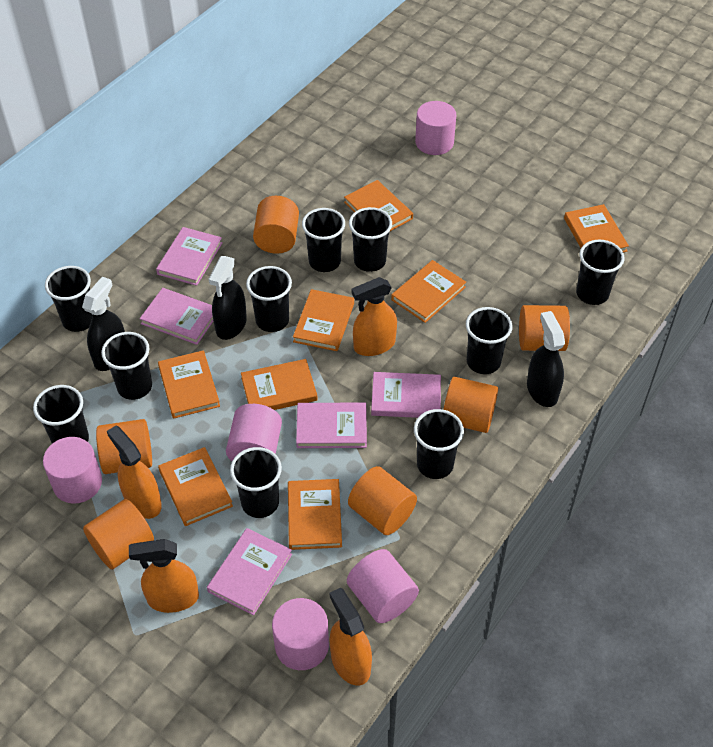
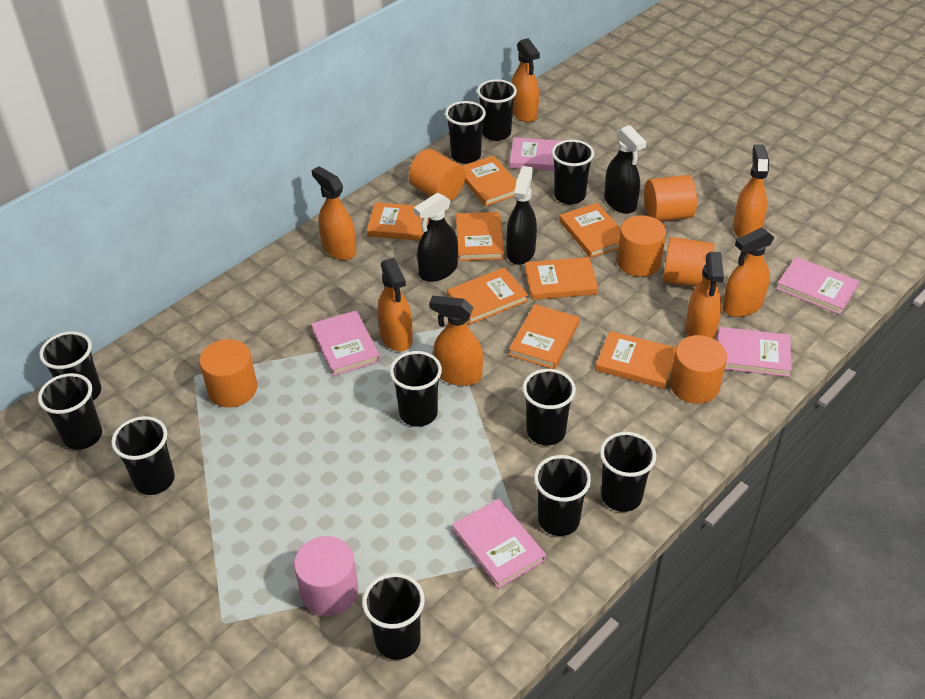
black cup: [33,385,89,443] [45,266,92,332] [101,332,152,400] [230,447,282,518] [246,266,292,332] [302,208,345,272] [349,207,392,272] [414,409,464,479] [466,307,513,374] [576,240,624,305] = 10 -> [38,373,102,450] [39,331,101,401] [111,416,175,495] [362,573,425,660] [390,351,442,427] [445,101,486,164] [477,79,517,141] [523,369,576,445] [534,455,591,536] [552,140,594,204] [600,432,656,512] = 11
orange spray bottle: [107,426,162,519] [129,539,199,613] [329,588,372,685] [352,277,397,356] = 4 -> [311,166,356,260] [378,258,413,352] [429,295,483,386] [511,38,540,122] [685,252,724,339] [722,227,774,317] [733,144,769,238] = 7
pink cylinder: [43,437,102,504] [226,404,282,461] [272,598,329,670] [347,549,419,623] [415,101,456,155] = 5 -> [294,536,358,616] = 1

